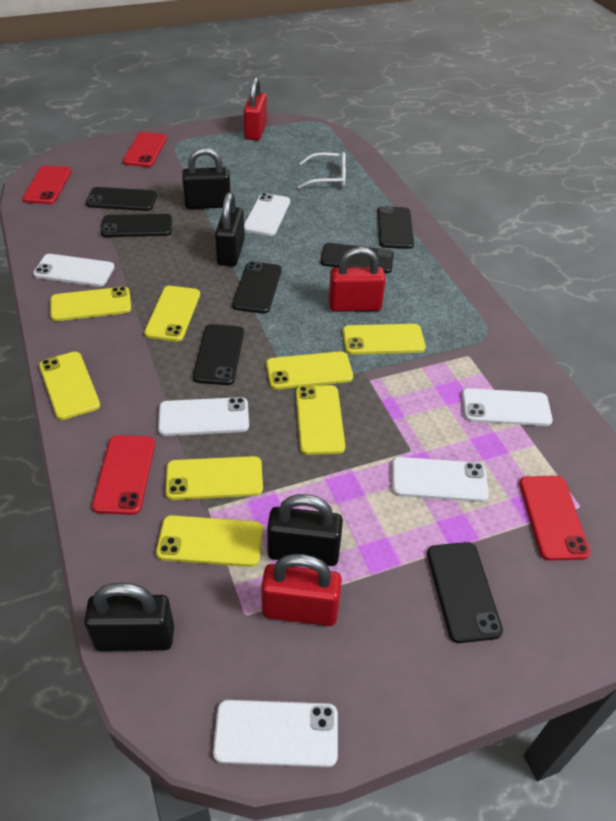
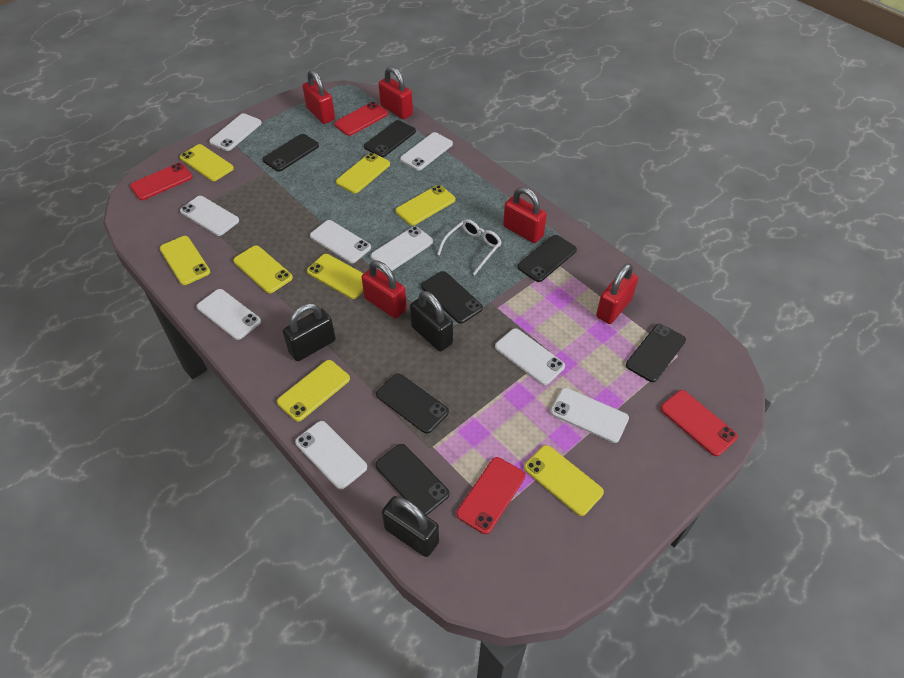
black padlock: [84,582,174,651] [182,147,230,209] [215,192,245,267] [267,494,343,566] = 4 -> [283,303,335,361] [382,496,439,557] [410,291,453,352] = 3
red padlock: [244,77,267,140] [261,554,342,626] [329,247,386,312] = 3 -> [303,70,335,124] [362,261,407,318] [379,66,413,119] [503,187,547,243] [596,264,638,324] = 5
white phone: [33,254,115,287] [158,397,249,436] [213,700,338,767] [244,193,290,236] [392,457,489,502] [462,388,553,426] = 6 -> [180,196,239,236] [197,289,261,340] [209,113,262,151] [295,421,367,489] [310,220,371,263] [371,226,433,271] [400,132,453,171] [495,328,565,385] [550,388,629,443] = 9

